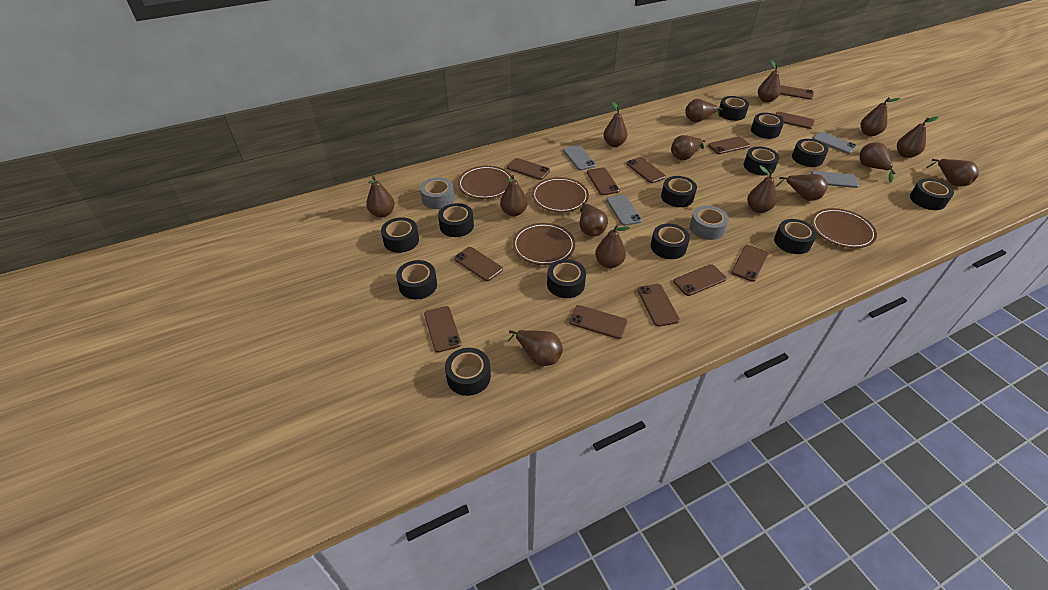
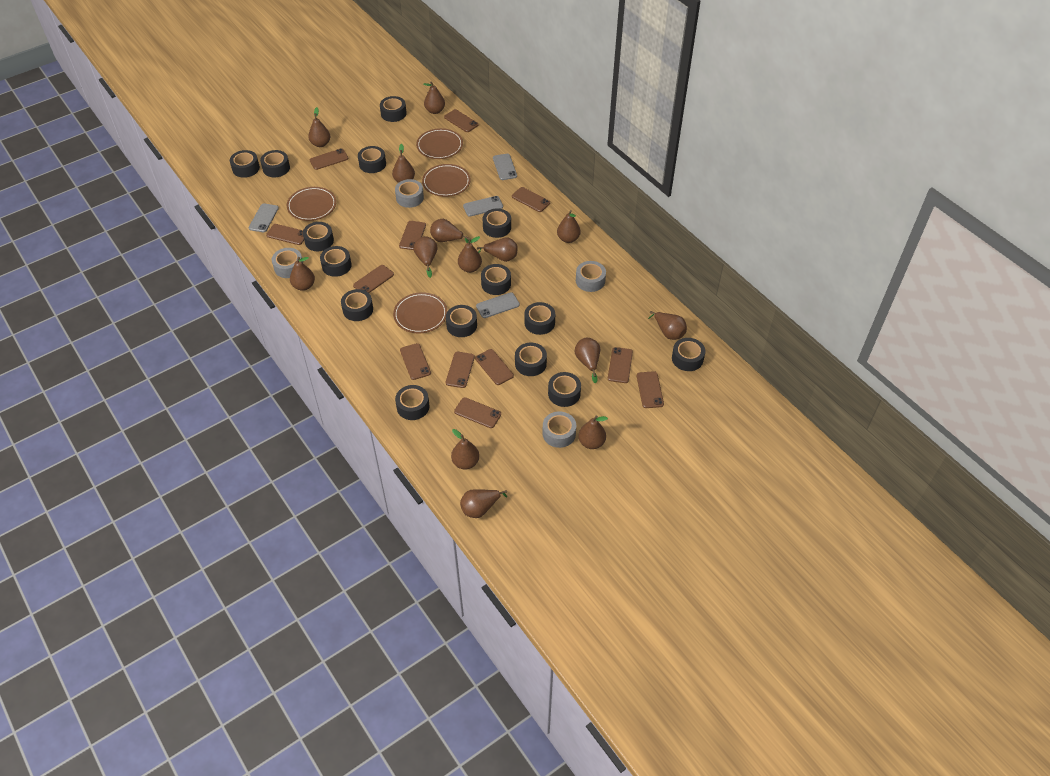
black tape: [381,217,419,253] [396,260,437,299] [438,203,474,237] [445,348,491,396] [547,259,586,298] [651,224,690,259] [661,176,697,207] [719,96,749,121] [744,147,779,175] [751,113,784,139] [774,219,817,254] [792,139,828,167] [910,178,954,210] = 13 -> [230,150,260,178] [260,150,290,178] [303,222,334,251] [320,246,352,277] [341,289,373,321] [358,146,386,173] [380,96,407,122] [395,385,429,420] [446,305,477,337] [481,264,511,295] [483,208,511,238] [515,342,547,376] [524,302,555,335] [548,372,581,407] [672,338,705,371] = 15
brown pear: [366,176,395,218] [500,175,528,216] [508,330,563,366] [580,202,608,236] [595,224,630,268] [603,102,627,147] [671,135,706,160] [685,99,723,122] [747,166,777,213] [758,60,781,102] [775,174,828,201] [860,142,895,183] [861,97,900,136] [897,116,938,158] [926,159,979,186] = 15 -> [290,257,315,291] [308,107,330,147] [392,144,415,183] [413,236,437,278] [423,81,445,114] [430,219,469,243] [451,429,479,469] [458,236,482,273] [460,489,507,518] [477,237,518,262] [557,210,581,243] [575,338,600,383] [578,415,608,449] [648,311,687,340] = 14
grey tape: [420,177,455,209] [690,206,729,240] = 2 -> [272,248,303,278] [395,179,424,208] [542,411,576,448] [576,261,606,292] = 4

